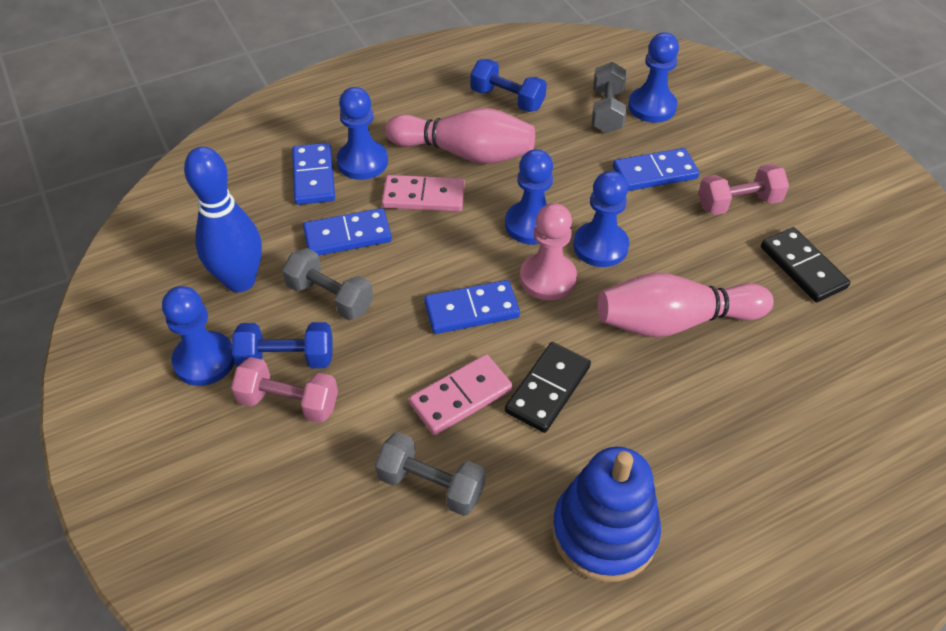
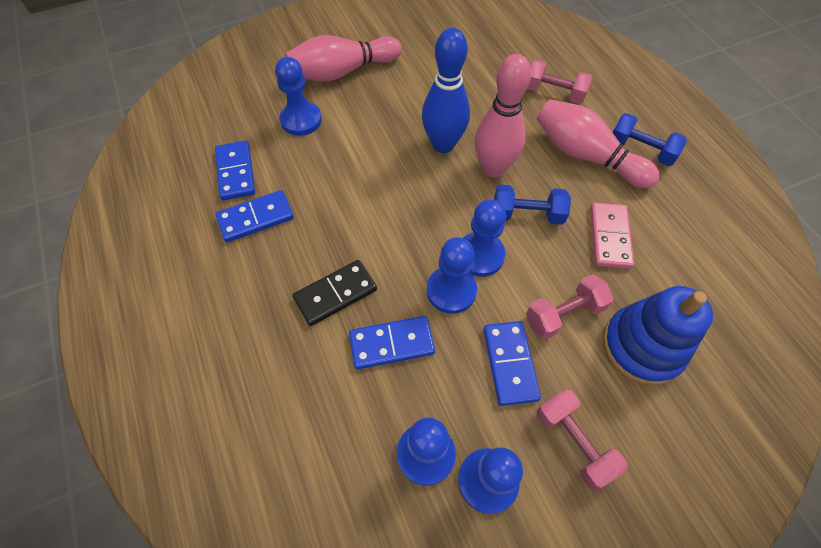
black domino: [505,342,591,433] [761,227,850,302] = 2 -> [293,260,377,326] = 1
grey dumbbell: [282,248,373,320] [375,432,485,516] [592,62,627,133] = 3 -> none = 0
pink bowling pin: [385,108,535,164] [598,273,774,337] = 2 -> [285,35,402,82] [475,54,531,178] [537,99,660,188] = 3
pink domino: [381,175,465,212] [409,354,513,435] = 2 -> [590,202,634,269] = 1
pink dumbbell: [231,357,338,423] [698,164,789,215] = 2 -> [526,274,613,339] [527,60,593,104] [537,389,628,490] = 3
pink pawn: [520,203,577,301] = 1 -> none = 0

